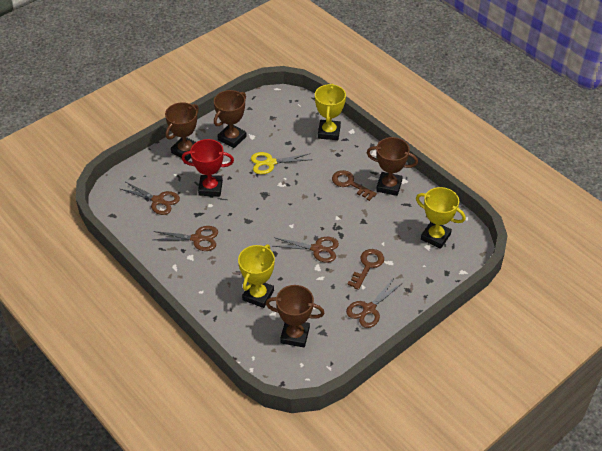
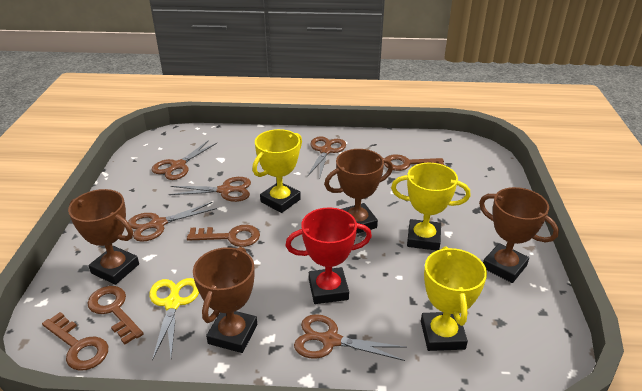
brown key: [332,170,377,201] [347,249,384,290] = 2 -> [42,312,108,371] [88,286,144,344] [187,225,260,247] [384,154,444,171] = 4
brown scissors: [121,182,180,215] [154,226,218,251] [273,237,339,263] [346,278,403,328] = 4 -> [128,202,217,242] [152,140,217,180] [168,177,251,202] [294,314,407,361] [307,136,346,177] = 5

